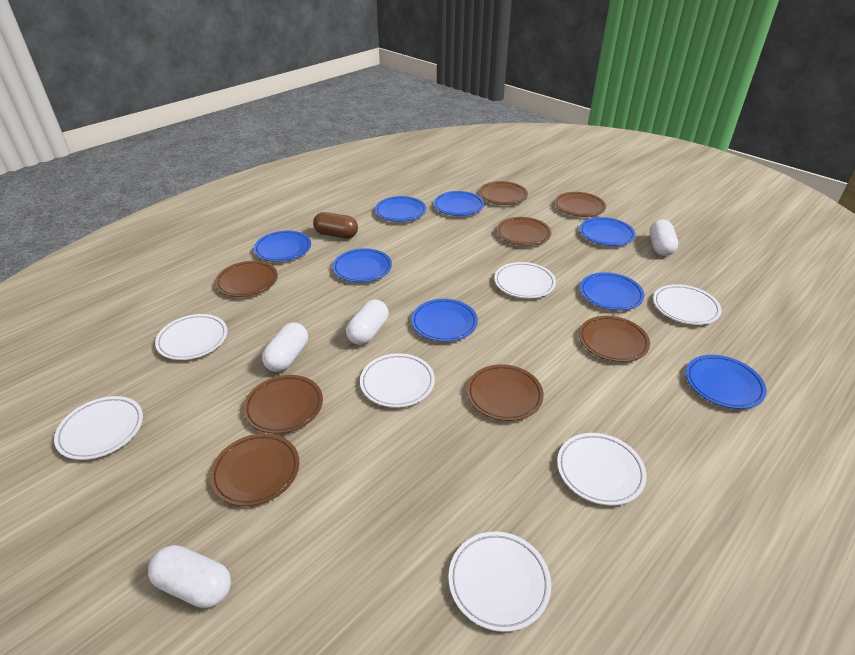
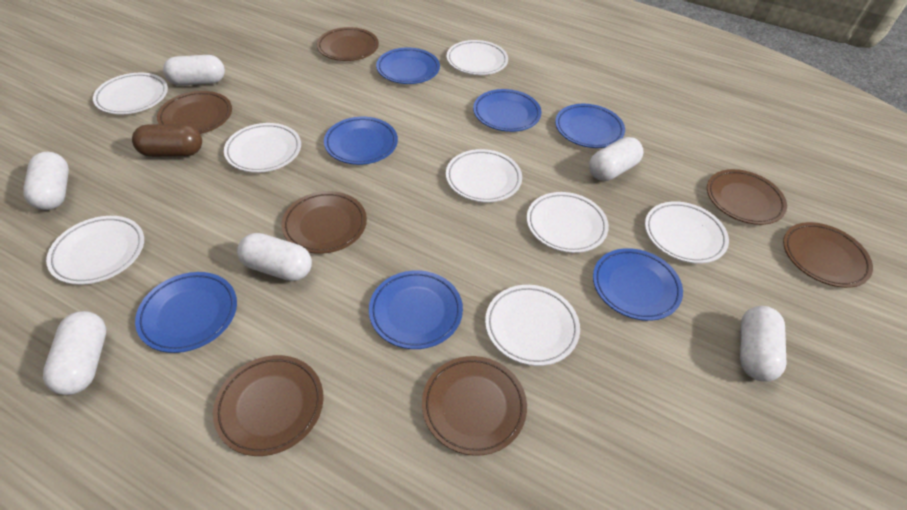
blue plate: [254,231,311,262] [332,248,392,283] [375,196,426,222] [411,299,478,342] [434,191,484,216] [579,217,636,246] [580,272,644,311] [686,355,767,409] = 8 -> [135,272,237,353] [324,117,398,165] [369,270,463,349] [376,48,440,84] [473,89,541,132] [555,104,625,148] [593,248,683,321] = 7
brown plate: [210,433,299,506] [215,261,278,297] [243,375,323,434] [467,364,544,421] [479,181,528,205] [496,217,551,246] [554,192,606,217] [579,316,650,362] = 8 -> [157,91,232,134] [213,355,323,456] [281,191,367,254] [317,27,379,61] [422,356,527,456] [707,169,787,225] [783,222,873,288] = 7
white capsule: [148,545,231,608] [262,322,308,372] [346,299,389,345] [649,219,678,256] = 4 -> [23,152,69,210] [43,311,106,395] [163,55,225,86] [237,233,312,281] [589,137,644,181] [740,306,787,382] = 6
white plate: [54,396,143,460] [155,314,227,360] [360,353,435,408] [448,531,551,632] [494,262,556,298] [557,433,647,506] [653,284,721,325] = 7 -> [46,216,144,285] [93,73,168,114] [224,123,301,173] [446,40,508,75] [446,149,522,202] [485,285,580,366] [527,192,609,253] [645,201,729,264] = 8

